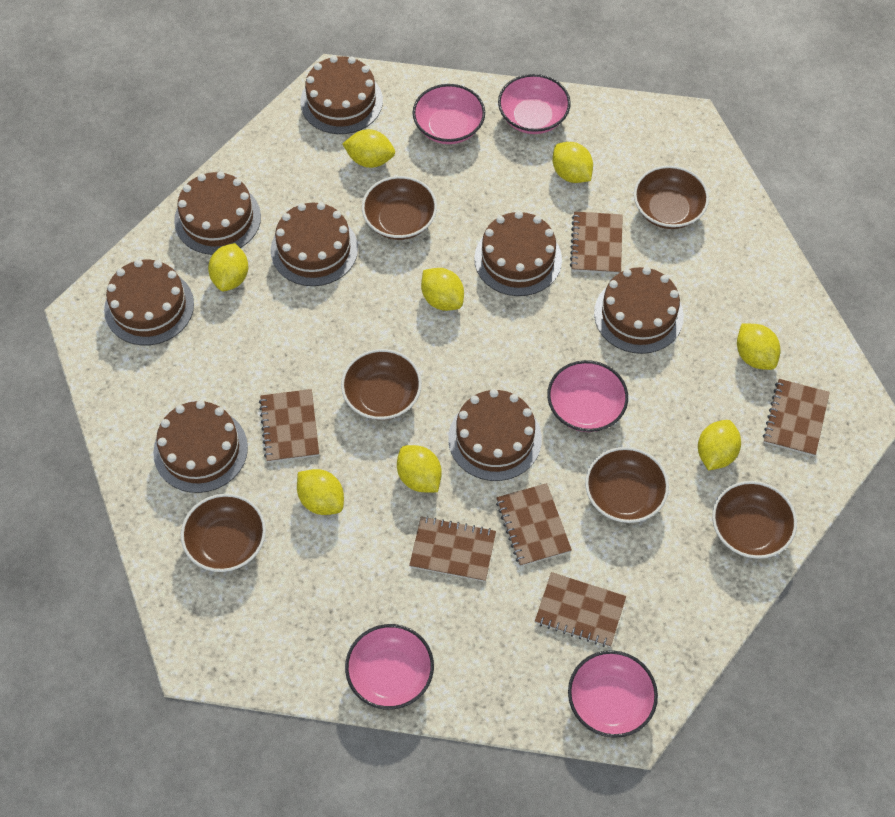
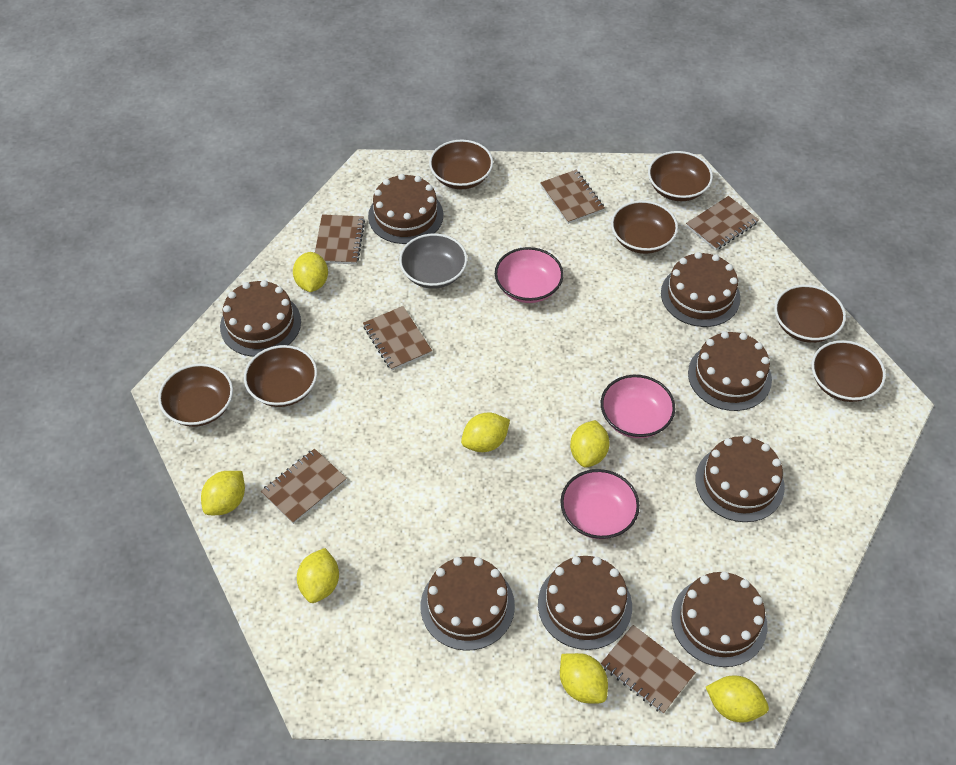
brown bowl: [181,494,266,572] [341,349,422,420] [362,176,437,240] [585,447,669,523] [634,165,709,229] [712,481,797,559] = 6 -> [158,364,233,427] [244,345,317,407] [429,140,493,189] [611,201,678,254] [648,151,713,201] [774,285,846,343] [812,340,886,402] = 7
grey bowl: none = 0 -> [399,233,467,289] = 1
pink bowl: [345,624,434,710] [413,84,485,144] [498,74,571,134] [547,360,628,432] [568,650,658,738] = 5 -> [495,247,564,303] [560,469,640,539] [601,375,675,438] = 3
yellow lemon: [208,243,248,291] [297,469,344,515] [342,129,395,168] [397,445,442,492] [421,268,464,311] [552,142,593,183] [698,420,741,471] [737,323,781,370] = 8 -> [201,471,245,515] [293,252,328,292] [297,548,339,603] [461,413,510,452] [560,653,608,704] [570,420,610,468] [706,676,769,722] = 7

